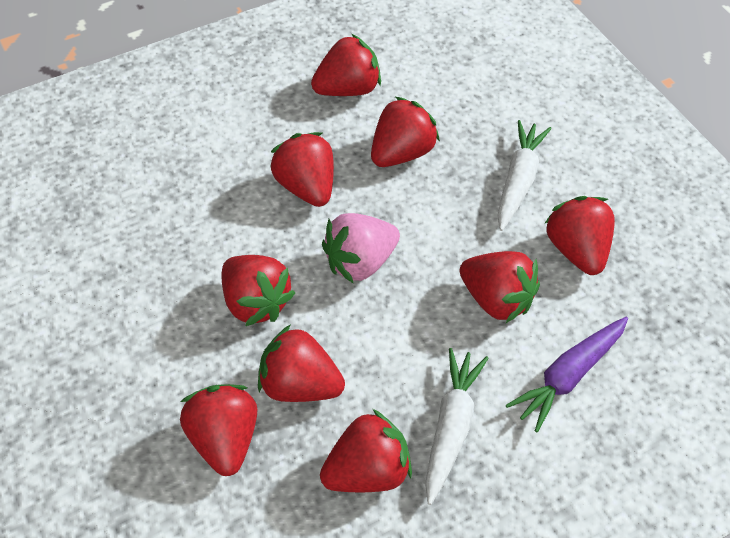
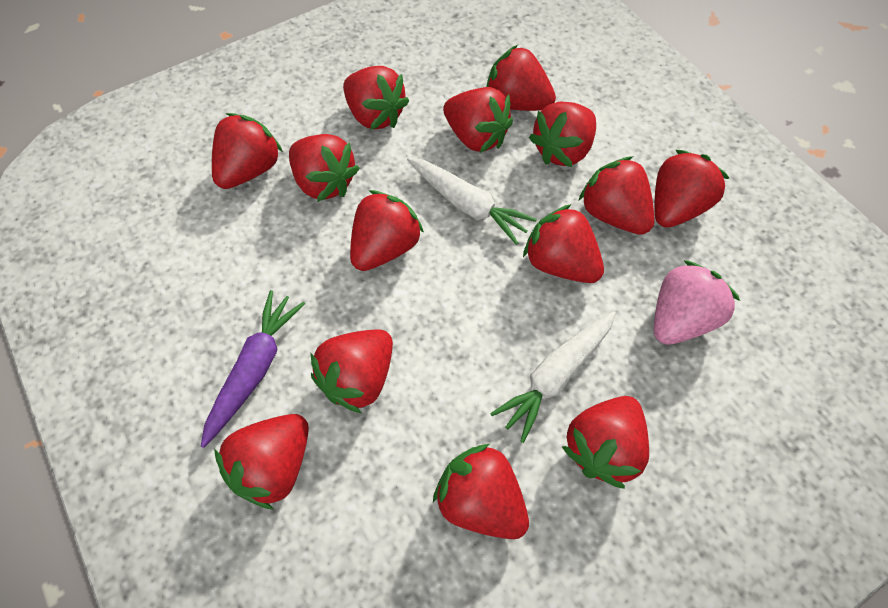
red strawberry: [180,384,257,476] [222,255,295,326] [258,324,345,402] [270,132,334,207] [311,34,381,96] [320,409,412,492] [371,97,440,167] [460,251,540,323] [544,196,615,275] = 9 -> [212,113,283,189] [214,414,309,509] [289,134,360,202] [311,329,393,413] [343,66,409,130] [350,190,424,271] [433,444,529,539] [443,87,513,153] [486,45,556,111] [523,204,604,283] [529,102,596,167] [562,396,649,489] [578,156,655,235] [654,150,730,228] = 14

